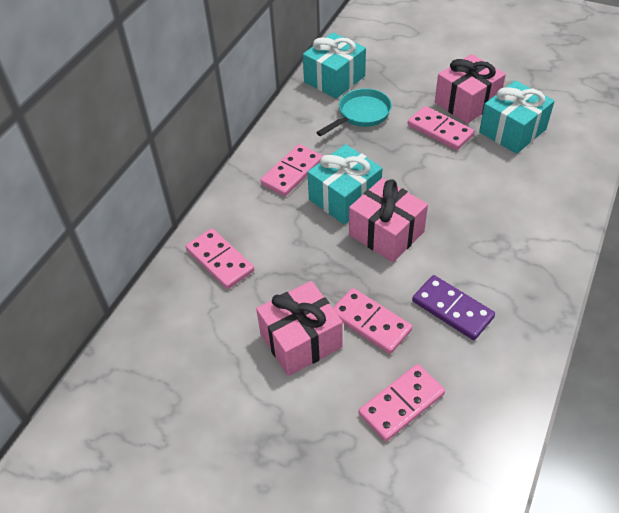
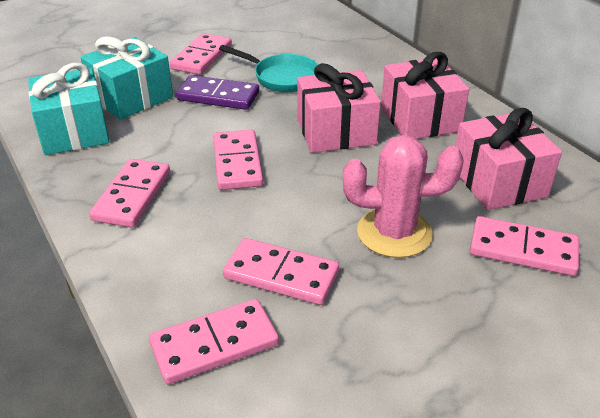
pink cactus: none = 0 -> [343,135,464,258] = 1
pink domino: [186,228,254,289] [260,144,322,196] [333,288,412,354] [359,364,445,442] [408,106,474,150] = 5 -> [89,159,170,228] [149,299,279,384] [170,33,232,75] [213,130,263,190] [223,238,339,305] [470,216,579,276] = 6
turquoise gift: [303,32,366,99] [307,144,383,225] [479,80,554,154] = 3 -> [28,63,110,155] [81,36,173,120] = 2

